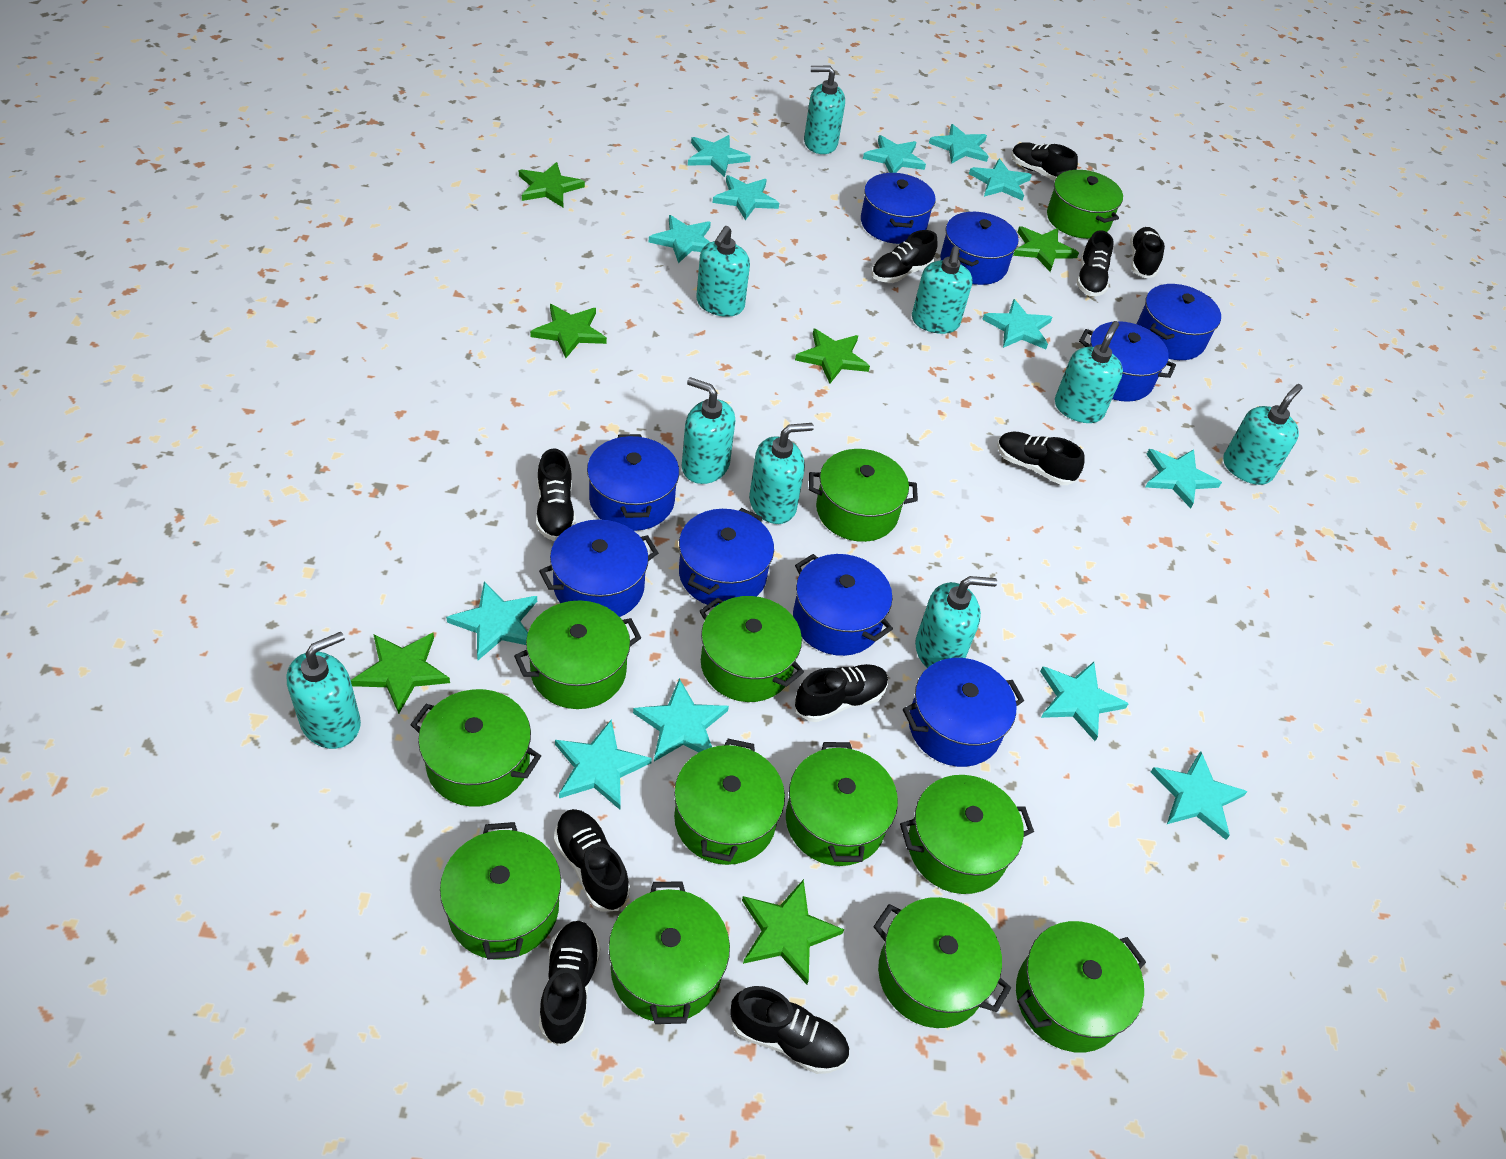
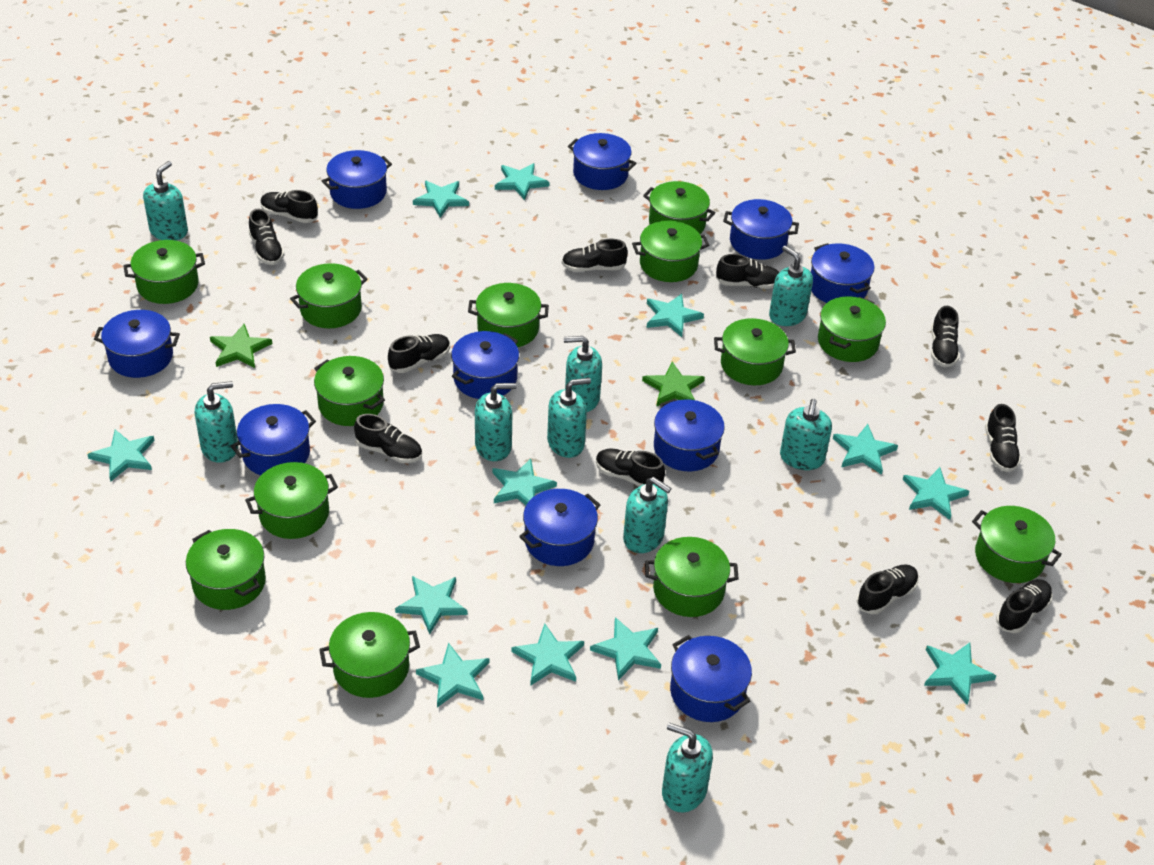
black shoe: [536,448,576,541] [539,921,600,1046] [554,809,630,912] [730,986,849,1074] [795,664,888,722] [871,230,938,283] [997,431,1085,485] [1011,142,1078,181] [1077,230,1114,296] [1130,227,1165,278] = 10 -> [249,209,285,265] [260,190,318,223] [354,414,422,463] [388,334,450,373] [562,239,628,272] [596,449,665,486] [716,254,779,289] [856,564,919,614] [931,306,959,367] [985,404,1021,472] [996,579,1053,633] = 11
blue pot: [539,520,658,617] [587,434,679,531] [679,508,774,607] [793,554,893,656] [861,173,935,244] [903,658,1024,767] [940,212,1019,285] [1079,321,1176,402] [1137,284,1221,360] = 9 -> [94,310,180,378] [231,404,316,475] [322,150,392,209] [451,331,519,399] [519,489,600,566] [568,133,636,190] [654,399,725,471] [670,635,752,722] [723,199,799,260] [811,243,875,303] = 10
green pot: [410,689,541,807] [440,822,561,960] [514,600,641,709] [608,882,730,1024] [674,739,785,865] [700,596,804,702] [786,742,898,866] [809,449,918,542] [873,897,1011,1028] [900,775,1034,894] [1016,921,1146,1052] [1047,170,1123,239] = 12 -> [123,240,205,304] [186,529,266,610] [245,462,338,539] [290,263,368,328] [314,356,385,426] [319,612,420,698] [468,283,549,347] [632,220,709,282] [643,181,716,234] [645,537,739,617] [714,318,796,385] [818,296,886,362] [972,506,1062,583] = 13
green star: [351,633,450,714] [519,162,585,207] [530,304,607,358] [742,879,844,985] [795,329,870,384] [1013,227,1079,272] = 6 -> [210,324,272,368] [642,362,705,407] = 2
turquoise star: [446,582,537,660] [555,720,652,810] [633,678,729,761] [649,215,711,263] [688,135,751,177] [713,175,779,220] [863,135,926,173] [929,124,989,164] [969,159,1032,201] [982,299,1052,349] [1040,662,1129,741] [1146,449,1222,509] [1151,751,1248,840] = 13 -> [87,430,155,482] [395,576,468,634] [413,181,469,218] [416,643,490,707] [493,459,557,505] [495,163,549,200] [511,624,584,686] [590,617,661,680] [647,294,704,337] [833,424,898,475] [902,467,969,520] [924,643,996,704] = 12

